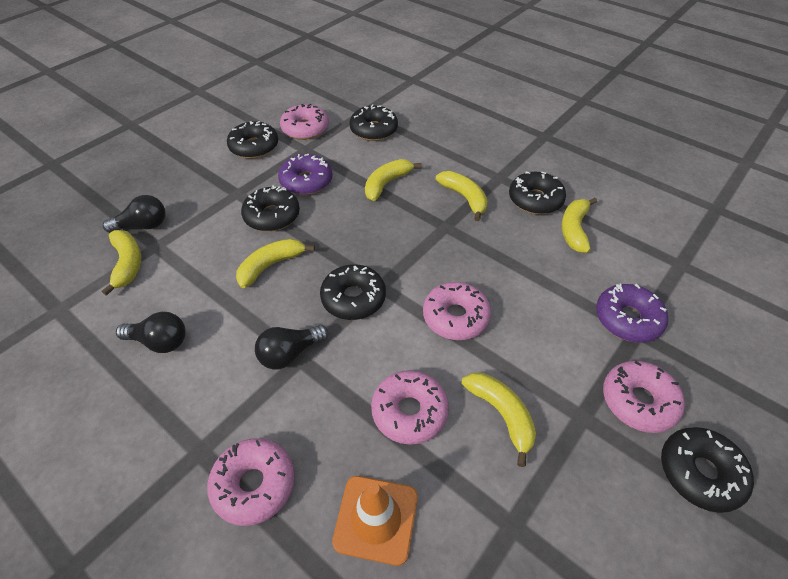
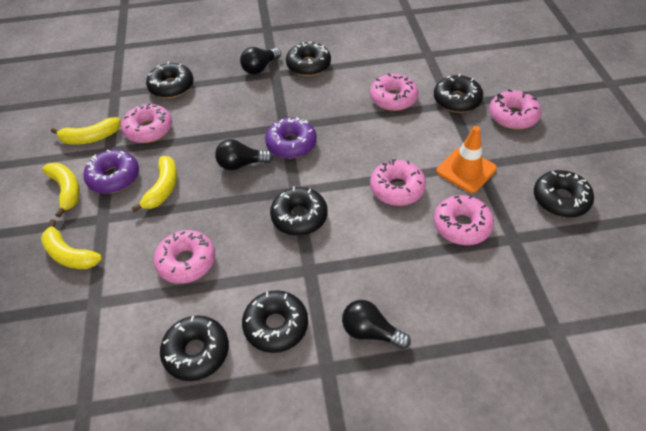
black donut: [227,121,278,159] [241,185,300,232] [320,264,386,320] [349,104,398,141] [509,172,566,215] [661,427,754,513] = 6 -> [146,62,193,98] [160,315,229,381] [242,290,308,353] [270,187,328,236] [286,42,331,76] [434,74,483,113] [534,170,594,218] = 7
pink donut: [207,438,295,526] [280,104,329,140] [371,370,449,445] [423,282,491,340] [603,361,685,433] = 5 -> [121,103,172,143] [154,230,215,284] [370,73,418,111] [370,159,426,206] [434,195,494,245] [489,90,542,129] = 6
yellow banana: [102,230,141,296] [236,238,315,288] [365,159,422,201] [436,171,488,221] [462,373,536,467] [561,198,597,253] = 6 -> [41,219,102,269] [42,163,80,217] [51,117,120,145] [131,156,177,212] = 4

